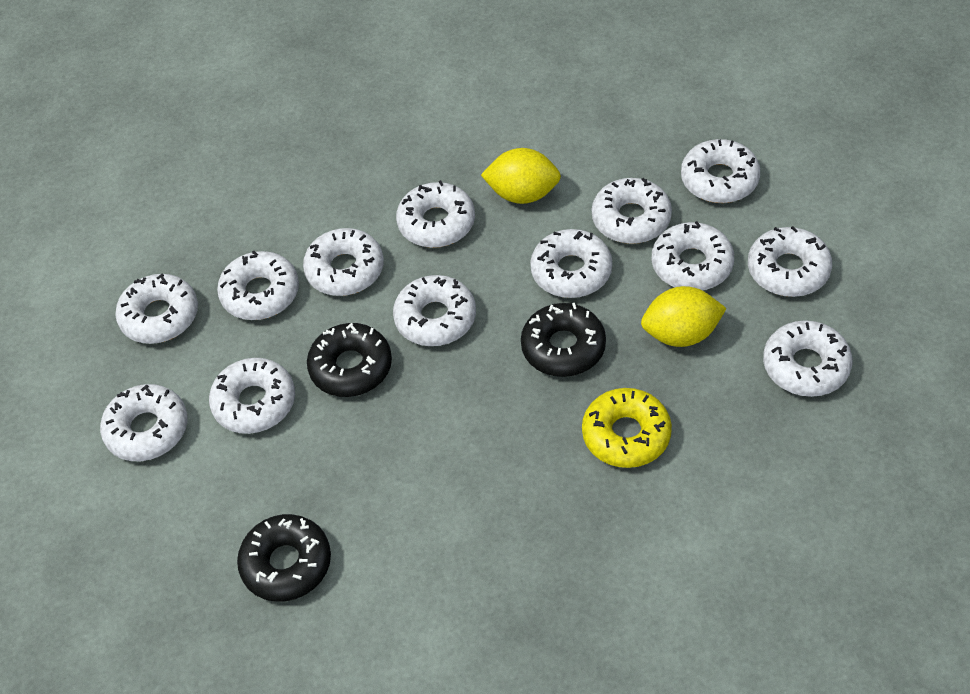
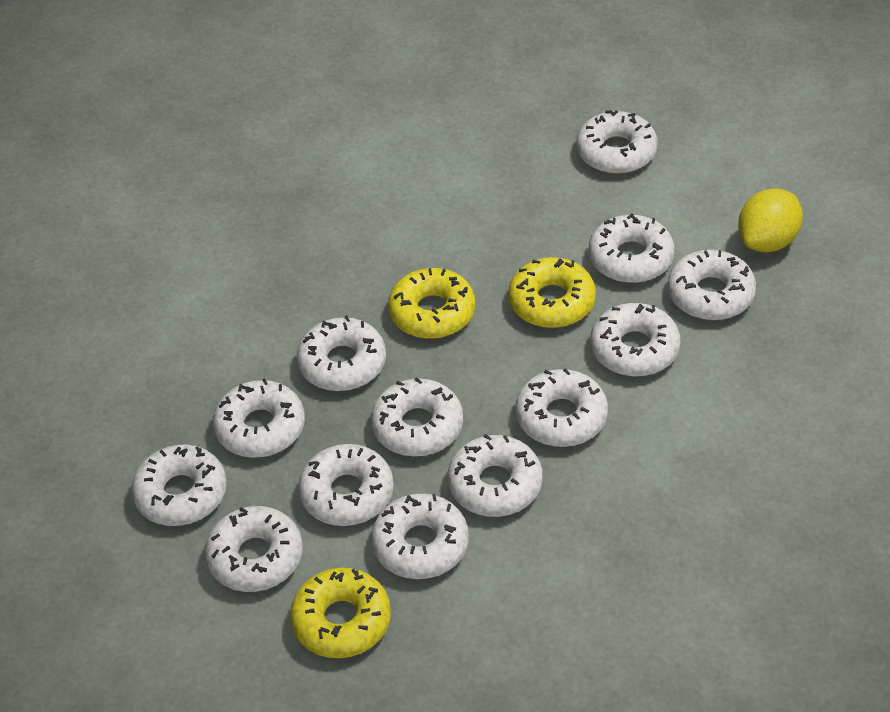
black donut: [237,514,331,602] [307,323,392,397] [521,303,606,377] = 3 -> none = 0
yellow donut: [582,388,672,468] = 1 -> [290,567,391,658] [388,268,475,339] [508,257,596,328] = 3
yellow lemon: [481,148,561,204] [641,286,727,347] = 2 -> [738,188,803,252] = 1

